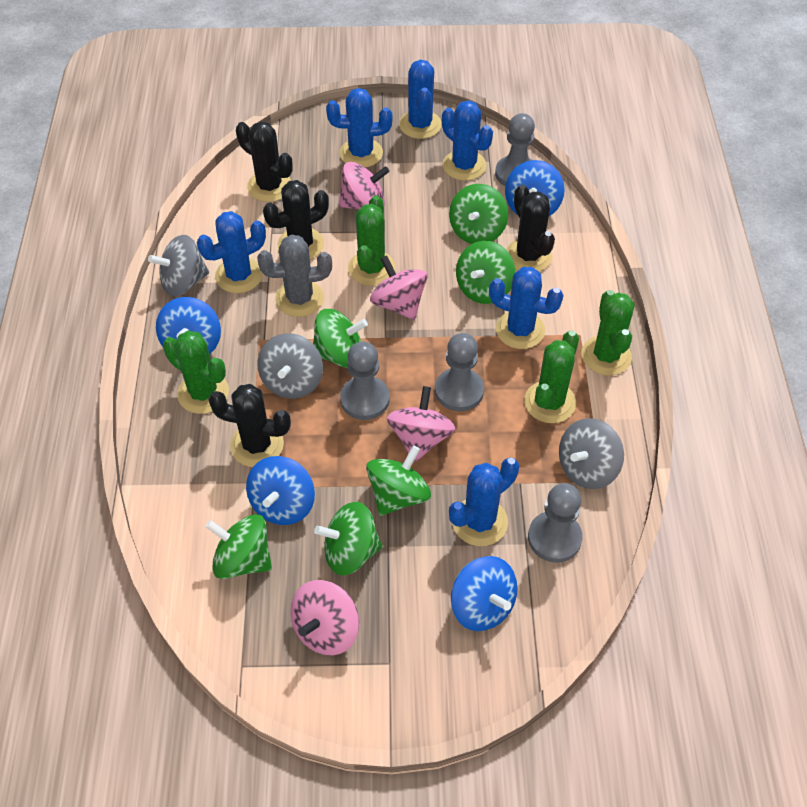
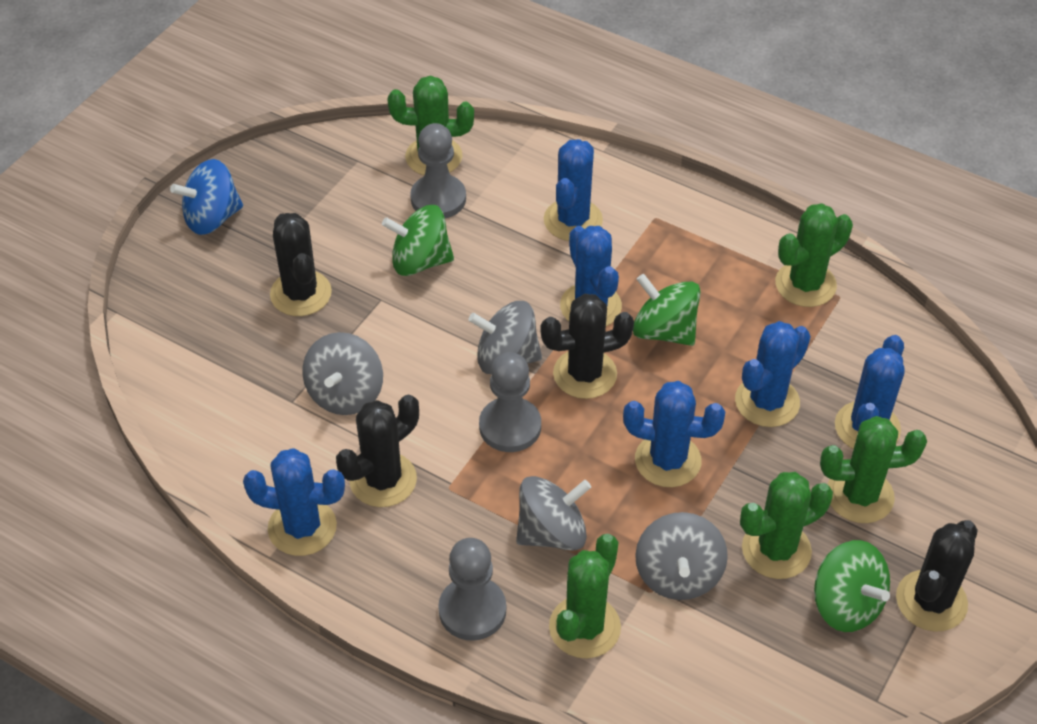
blue spinning top: [156,297,221,355] [246,456,315,525] [451,556,517,631] [505,160,565,216] = 4 -> [170,159,243,235] = 1
green cactus: [163,331,229,414] [348,195,395,286] [524,330,579,423] [581,290,634,375] = 4 -> [388,76,474,175] [549,534,621,658] [740,472,833,579] [775,203,853,307] [820,416,927,523] = 5
green spinning top: [205,514,272,579] [313,309,368,368] [314,502,383,575] [366,445,431,516] [449,184,508,244] [456,241,515,304] = 6 -> [382,205,454,276] [633,274,701,346] [814,540,890,632] = 3
grey cactus: [257,235,332,317] = 1 -> none = 0
grey pawn: [340,341,390,420] [435,333,484,411] [495,113,535,186] [528,483,583,563] = 4 -> [410,123,466,219] [438,538,506,641] [479,352,541,452] = 3
grey spinning top: [148,235,209,296] [257,333,323,399] [559,418,624,489] = 3 -> [302,332,383,415] [469,301,542,374] [516,476,591,551] [635,512,728,600] = 4
pink spinning top: [291,580,359,655] [339,162,389,209] [370,255,427,320] [387,386,455,462] = 4 -> none = 0

